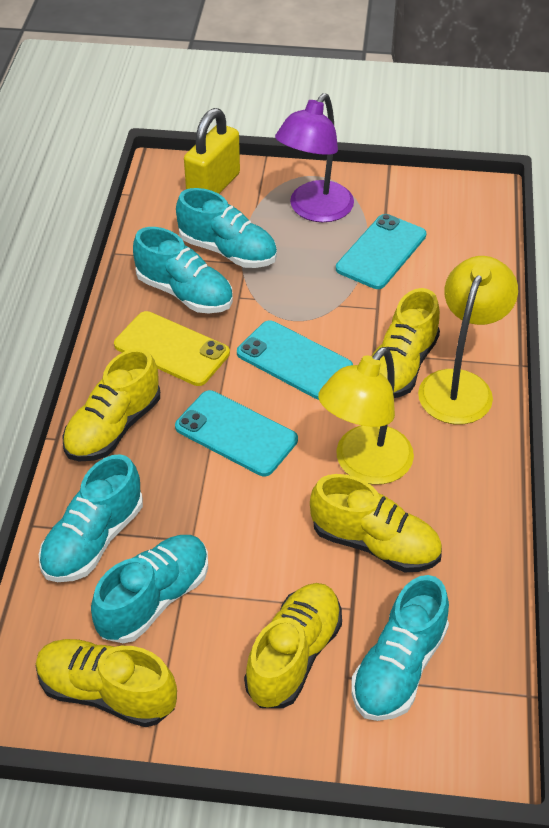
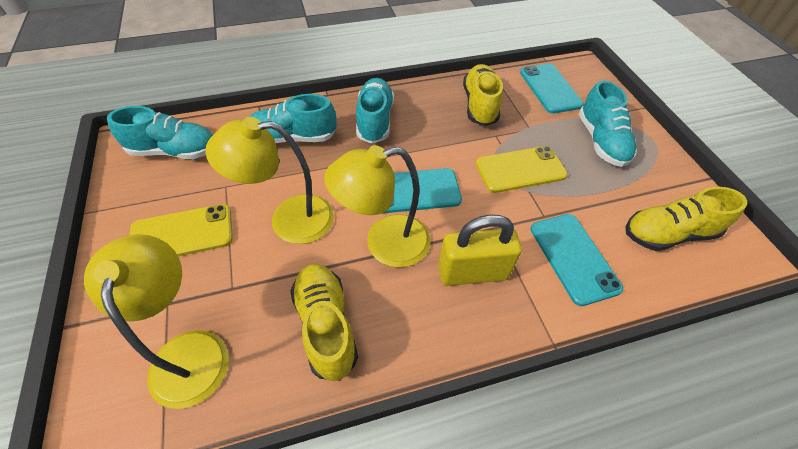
purple lamp: [275,93,354,222] = 1 -> none = 0
turquoise shoe: [39,454,143,582] [91,535,208,643] [133,227,233,313] [176,188,277,268] [351,575,449,721] = 5 -> [107,106,213,159] [249,94,337,143] [356,78,394,144] [579,80,637,167] = 4
yellow lamp: [318,347,414,484] [418,256,518,424] = 2 -> [84,234,229,409] [205,117,334,244] [324,145,431,268] = 3
yellow phone: [114,311,230,386] = 1 -> [130,204,233,256] [475,146,568,193] = 2
yellow shoe: [36,639,177,727] [62,348,160,461] [244,583,342,708] [310,474,442,572] [372,288,440,398] = 5 -> [290,264,358,381] [463,64,503,126] [625,187,747,251] = 3

